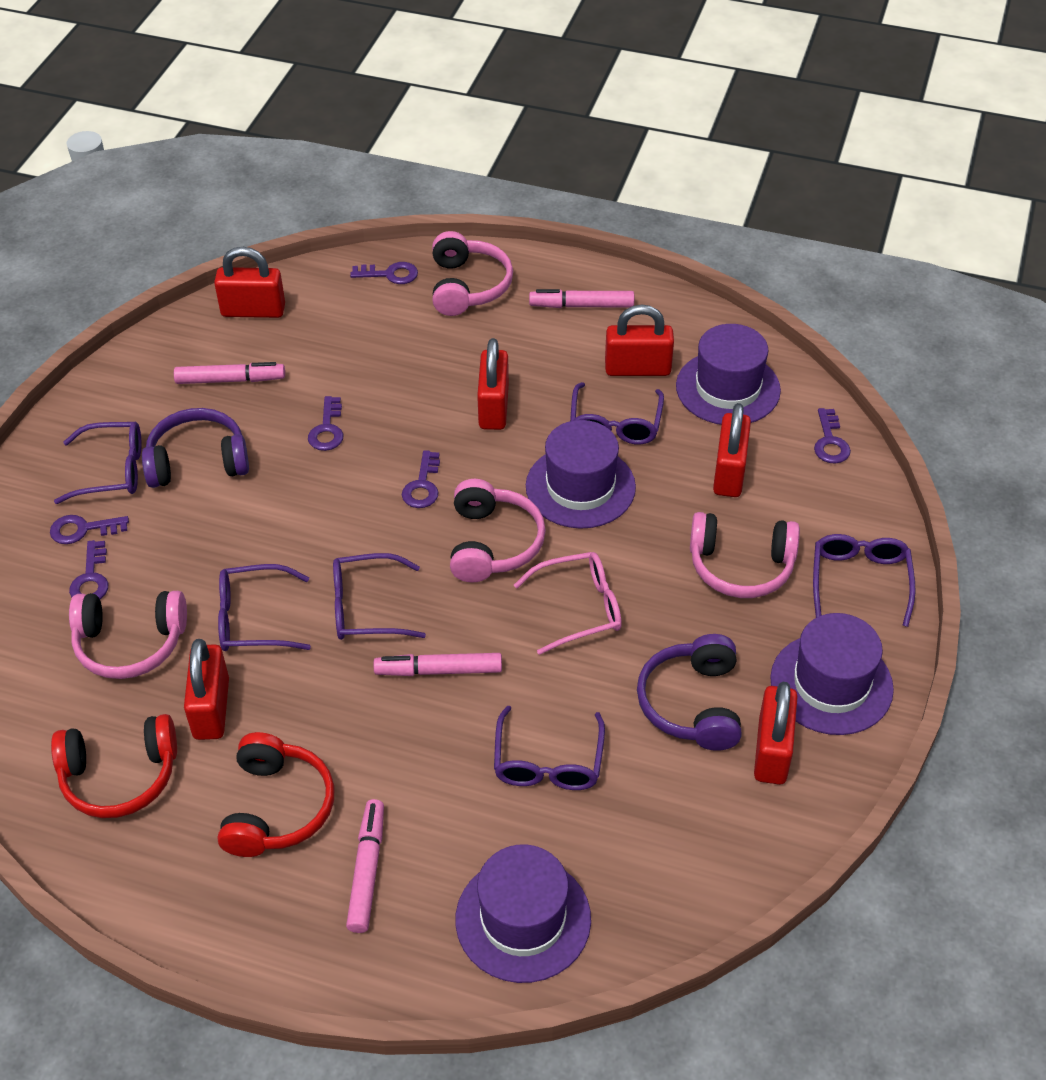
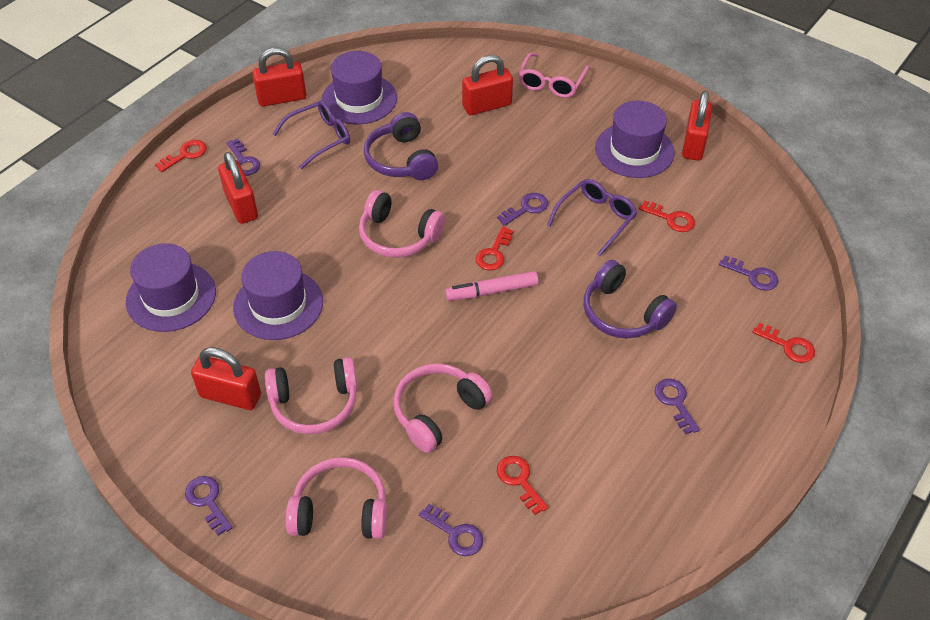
pink marker: [174,362,285,384] [346,799,384,933] [374,653,502,676] [529,289,634,308] = 4 -> [445,271,539,301] = 1
purple glasses: [54,422,141,504] [218,564,311,651] [333,553,426,640] [494,706,605,790] [570,382,664,444] [813,534,916,627] = 6 -> [273,100,350,169] [547,179,637,256] = 2
red headphones: [51,714,177,818] [218,732,335,857] = 2 -> none = 0
red key: none = 0 -> [155,140,207,172] [476,227,513,271] [497,456,548,515] [639,201,695,232] [752,323,815,363] = 5
red padlock: [184,639,229,740] [214,247,285,318] [477,338,509,430] [605,305,674,376] [713,403,751,497] [754,682,798,785] = 6 -> [191,347,261,410] [218,152,258,224] [252,48,306,107] [462,55,513,115] [682,90,712,161] = 5

